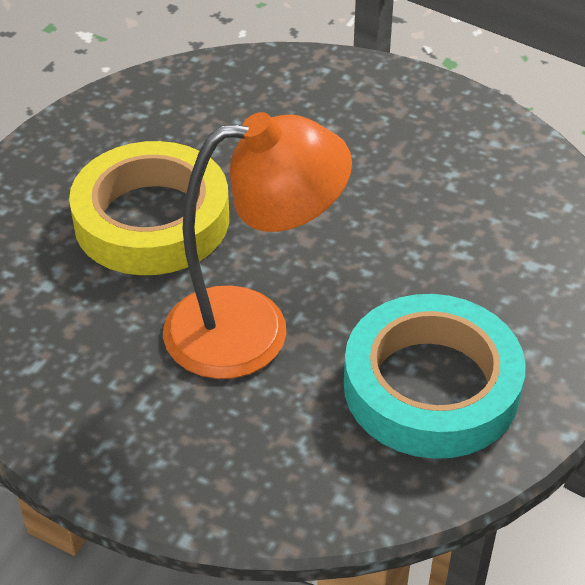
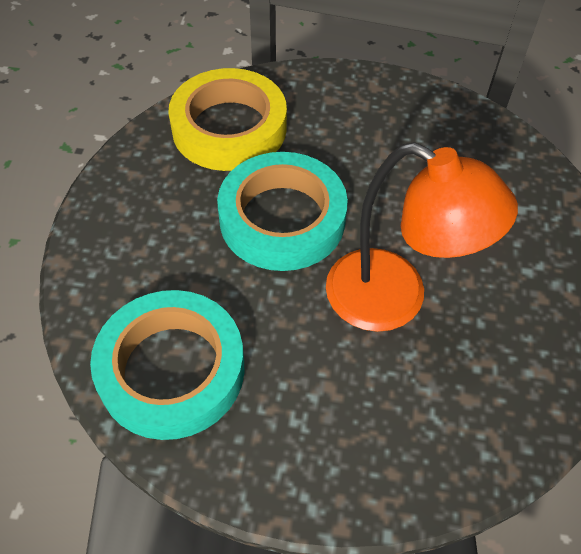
turquoise tape: [344,294,526,459] = 1 -> [90,290,244,440] [217,152,348,271] = 2

